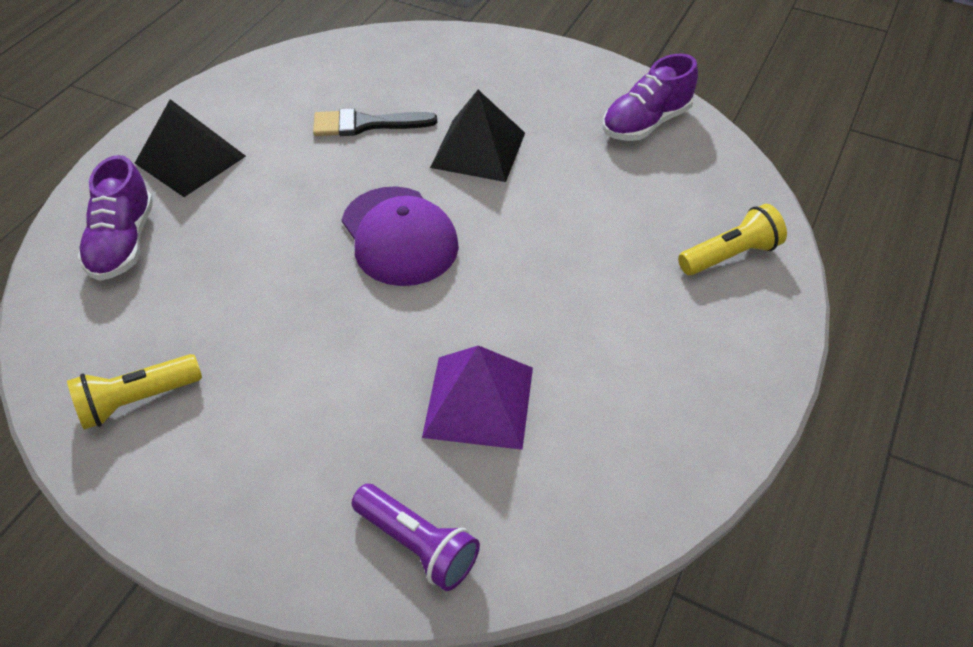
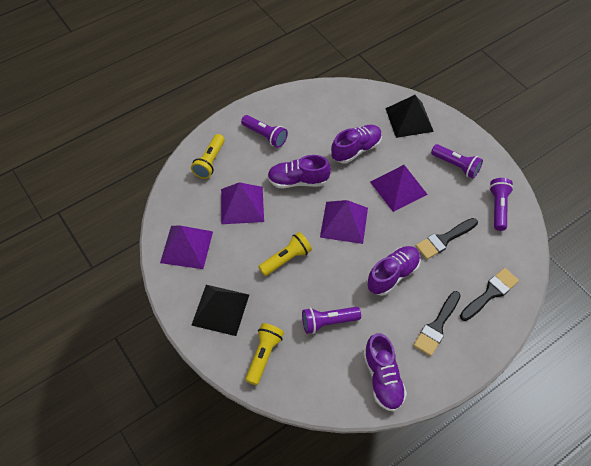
black brush: [313,108,437,136] = 1 -> [413,291,461,356] [416,218,478,260] [460,268,519,321] = 3
purple cap: [342,186,459,286] = 1 -> none = 0
purple flashlight: [352,484,480,591] = 1 -> [241,115,288,148] [302,307,361,334] [431,144,483,179] [489,178,514,231] = 4
purple pyramid: [422,345,533,450] = 1 -> [160,226,213,269] [221,182,264,224] [320,200,368,244] [370,165,428,212] = 4
purple shoe: [78,155,153,281] [603,53,698,141] = 2 -> [267,155,331,188] [331,125,382,164] [363,333,407,412] [367,246,421,296] = 4
yellow flashlight: [67,354,202,430] [678,204,787,275] = 2 -> [191,134,225,179] [245,323,284,385] [258,232,312,276] = 3

